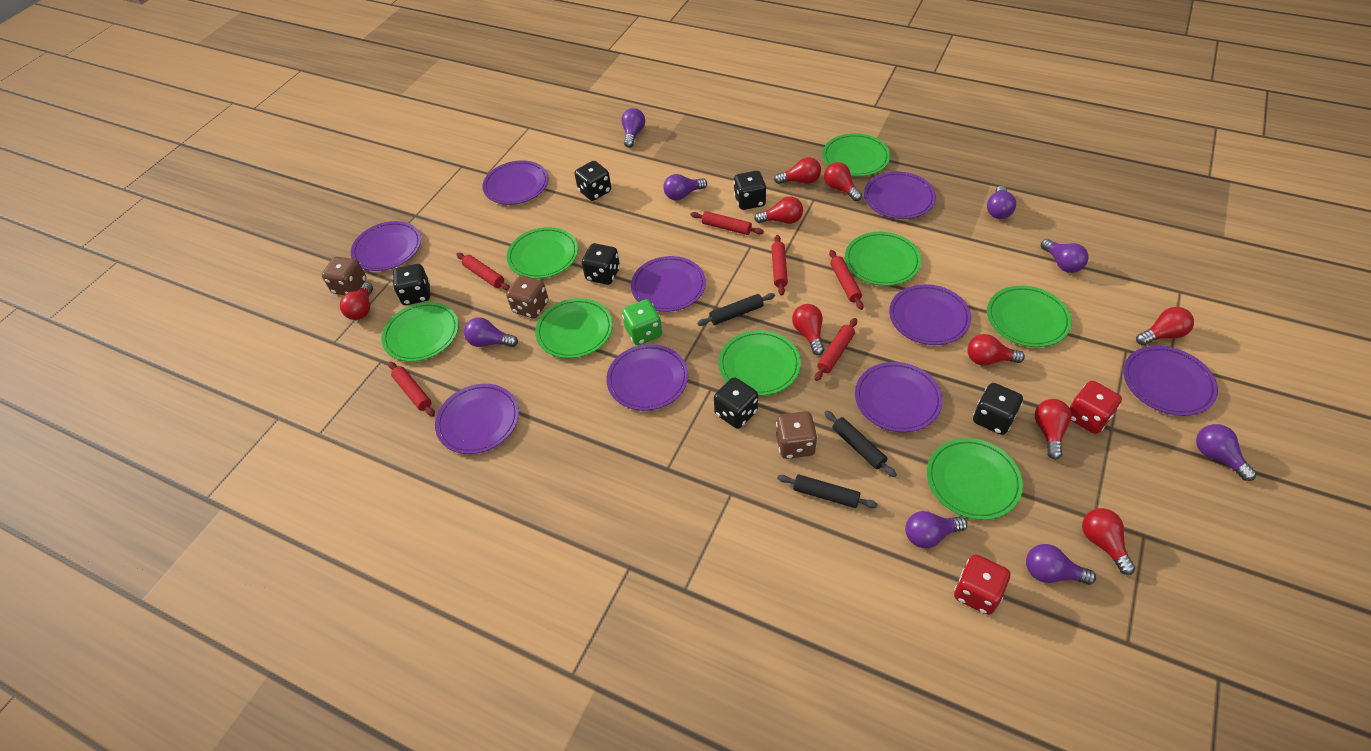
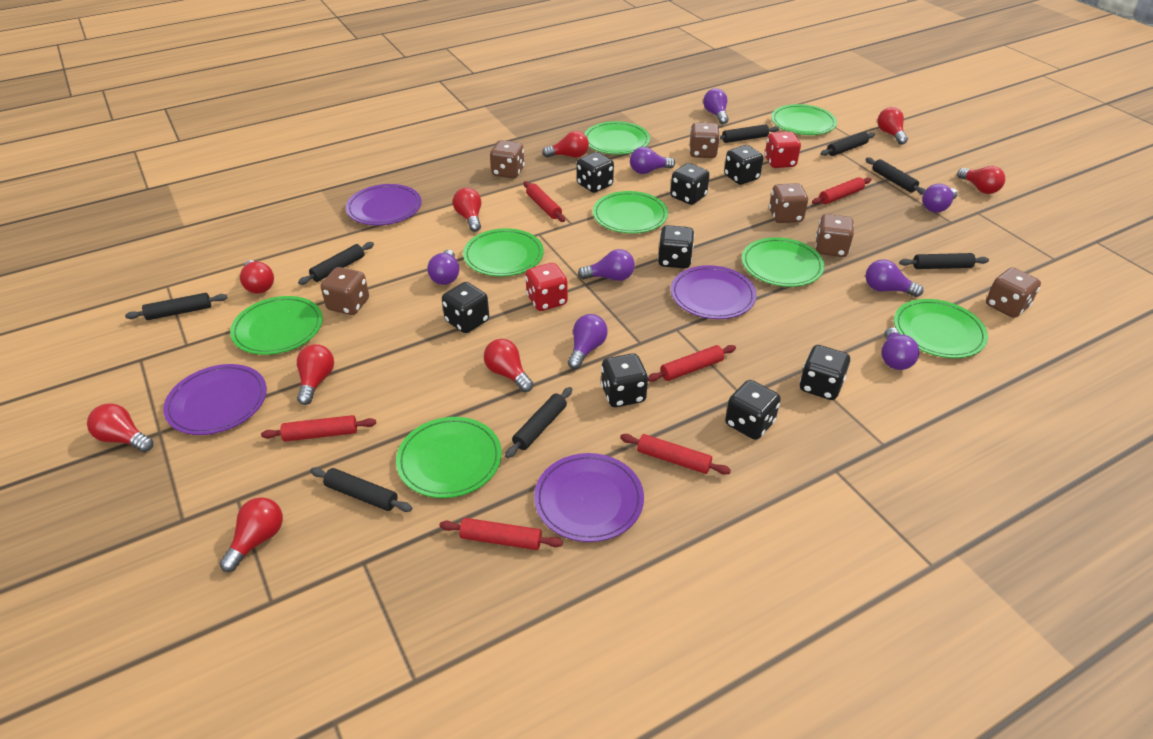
black dice: [393,264,430,305] [575,161,611,201] [582,243,620,285] [714,377,758,429] [734,171,766,210] [973,383,1023,435] = 6 -> [442,282,489,333] [577,152,614,193] [601,353,648,407] [658,225,694,269] [670,163,710,205] [724,145,763,185] [725,380,781,440] [800,345,850,400] = 8
black rolling pin: [697,293,775,326] [777,474,877,508] [824,411,897,477] = 3 -> [125,293,228,320] [298,242,374,285] [310,467,412,512] [505,387,572,458] [720,125,779,143] [821,132,875,156] [865,158,925,195] [899,253,989,269] = 8
brown dice: [322,257,366,295] [506,275,549,318] [776,411,818,459] = 3 -> [321,267,369,315] [490,140,525,178] [689,122,720,158] [769,183,808,223] [815,214,854,257] [986,267,1041,318] = 6
green dice: [622,299,662,345] = 1 -> none = 0
purple plate: [351,221,421,271] [435,384,519,454] [482,160,549,205] [606,344,688,411] [631,256,706,312] [855,362,943,432] [864,172,936,219] [889,284,971,345] [1123,346,1218,416] = 9 -> [163,364,267,435] [346,184,422,225] [534,453,644,542] [671,265,757,319] = 4

